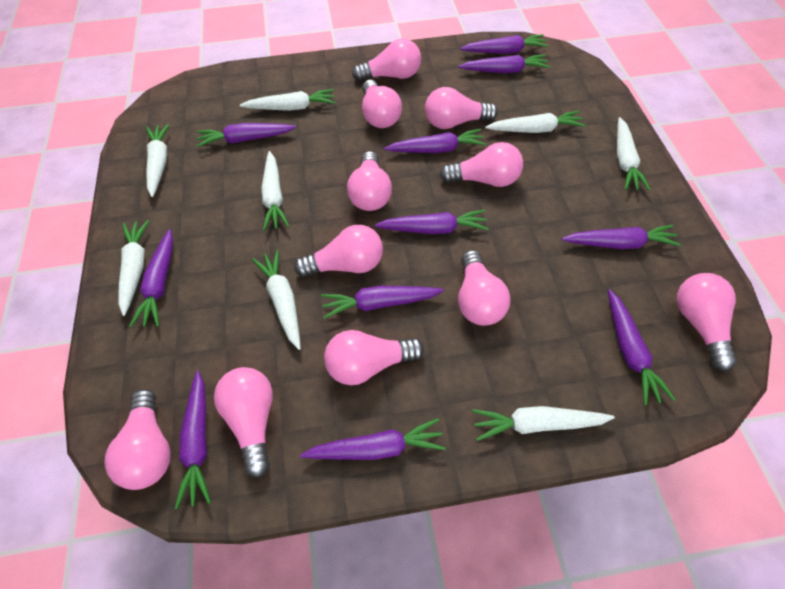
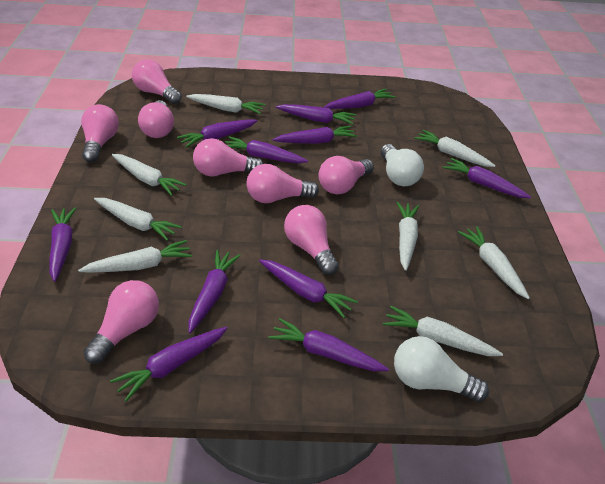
pink light bulb: [104,389,171,490] [214,367,273,478] [294,225,383,277] [324,330,424,385] [347,151,392,211] [352,39,421,81] [362,80,402,128] [425,87,498,129] [440,142,523,187] [458,250,510,326] [676,273,737,372] = 11 -> [81,104,119,162] [84,280,159,364] [132,59,182,104] [138,100,174,138] [193,138,264,176] [246,164,319,203] [284,205,339,275] [318,156,374,194] = 8
white light bulb: none = 0 -> [381,144,424,186] [394,336,489,402] = 2

